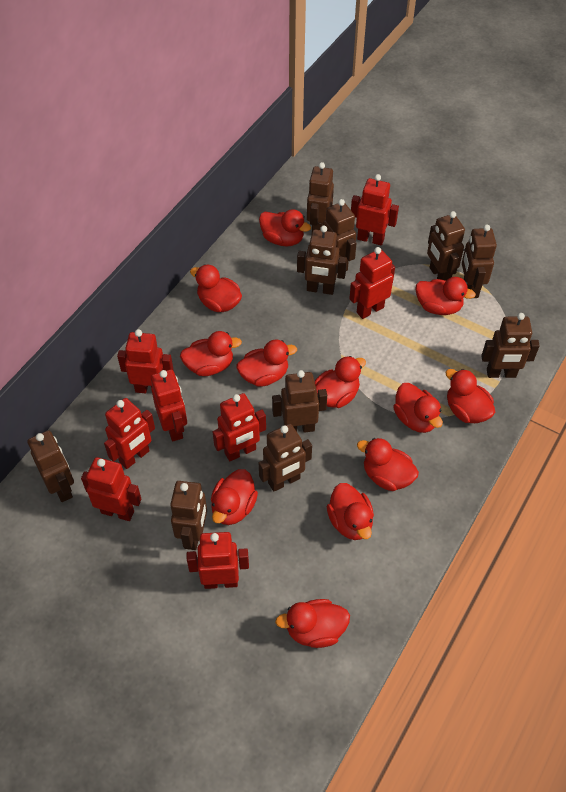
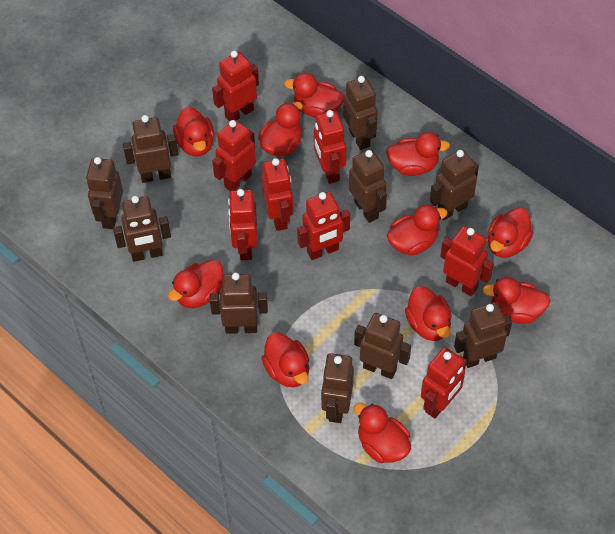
red duck: [180,331,242,376] [190,264,242,312] [211,469,258,525] [237,340,297,387] [259,209,311,247] [275,599,350,648] [315,356,366,408] [327,483,374,540] [357,438,419,491] [393,383,443,433] [416,277,476,315] [445,369,495,423] = 12 -> [168,260,223,308] [173,107,214,157] [258,102,303,157] [261,332,309,387] [284,73,344,118] [353,403,411,463] [386,132,450,176] [387,204,448,255] [405,286,452,341] [482,277,551,324] [488,208,533,258] = 11

